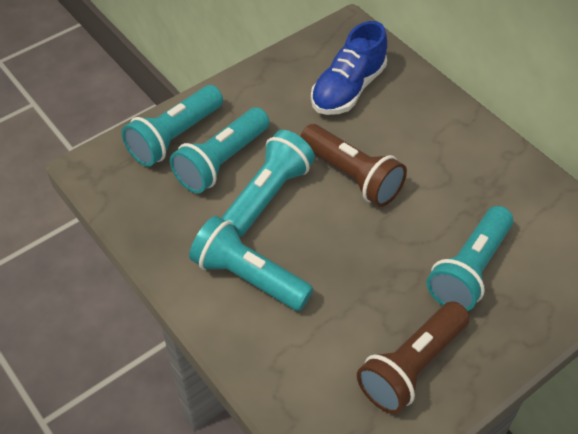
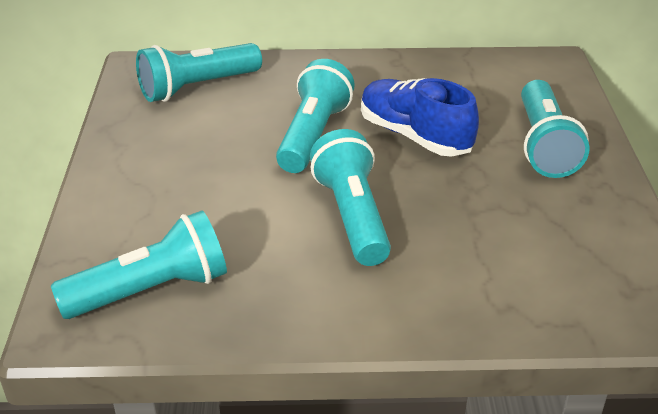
brown flashlight: [300,124,407,207] [357,301,470,414] = 2 -> none = 0

